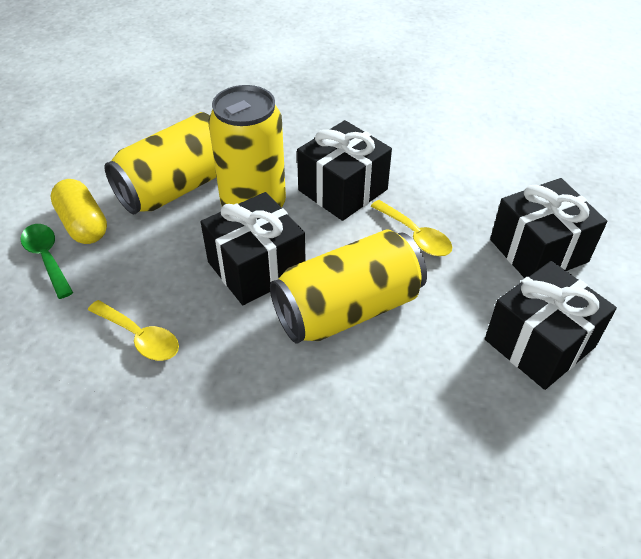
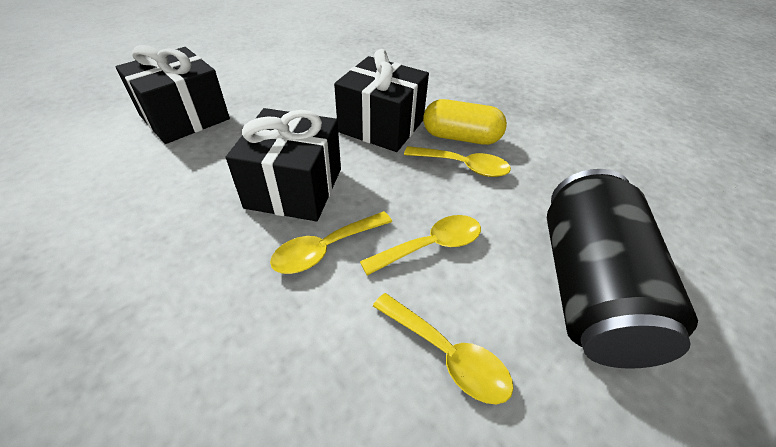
black can: none = 0 -> [547,169,698,369] = 1
black gift: [201,192,306,305] [297,120,392,221] [485,261,617,390] [490,178,607,278] = 4 -> [116,45,230,144] [226,108,341,221] [334,49,429,152] = 3
green spoon: [21,224,73,299] = 1 -> none = 0
yellow can: [104,112,216,215] [209,85,286,208] [270,229,427,344] = 3 -> none = 0
yellow spoon: [88,300,179,361] [371,200,452,256] = 2 -> [270,211,392,274] [360,215,481,276] [373,293,513,404] [404,146,511,177] = 4

